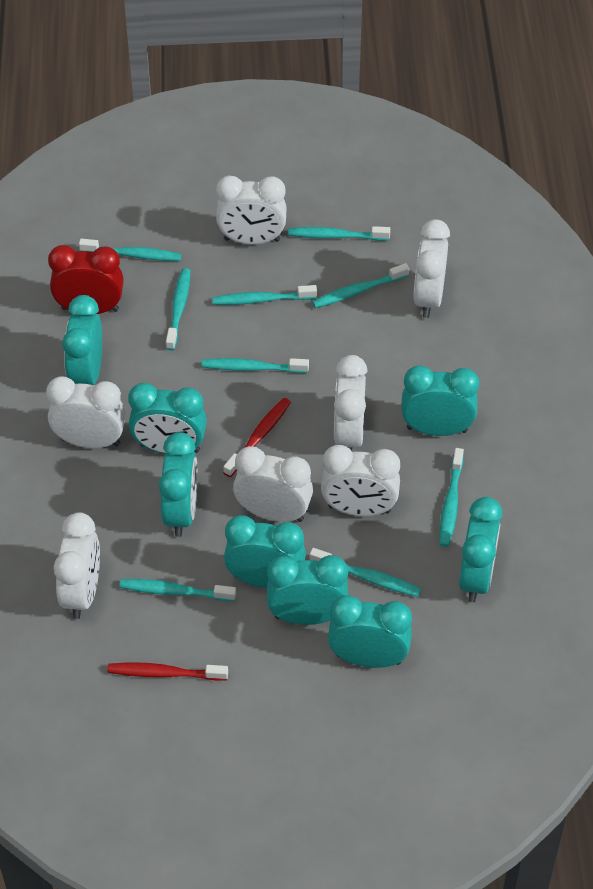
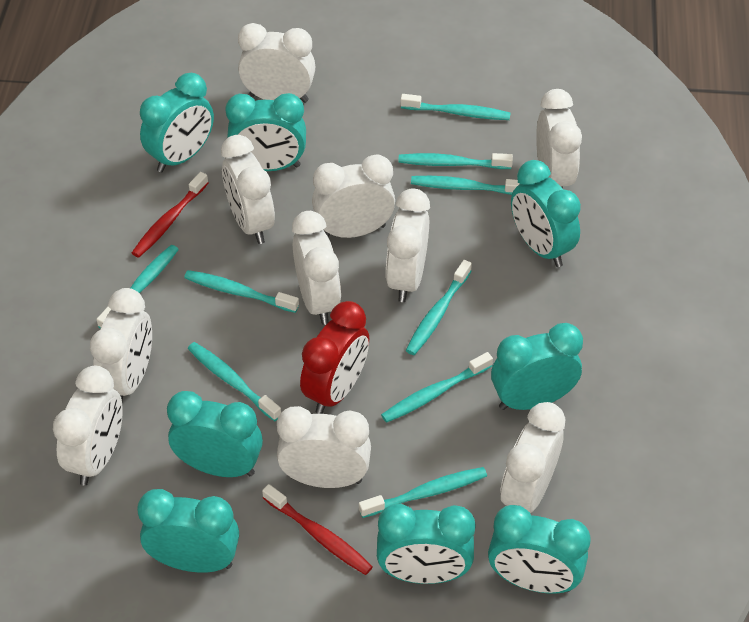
white clock: [46,377,126,448] [54,512,100,619] [216,176,287,245] [233,446,313,522] [321,445,400,516] [334,355,368,451] [413,219,450,318] = 7 -> [53,366,123,486] [90,288,152,401] [221,135,275,244] [238,23,316,103] [277,406,371,488] [292,211,341,325] [312,154,395,238] [386,188,430,302] [500,402,565,513] [536,89,582,188] = 10

